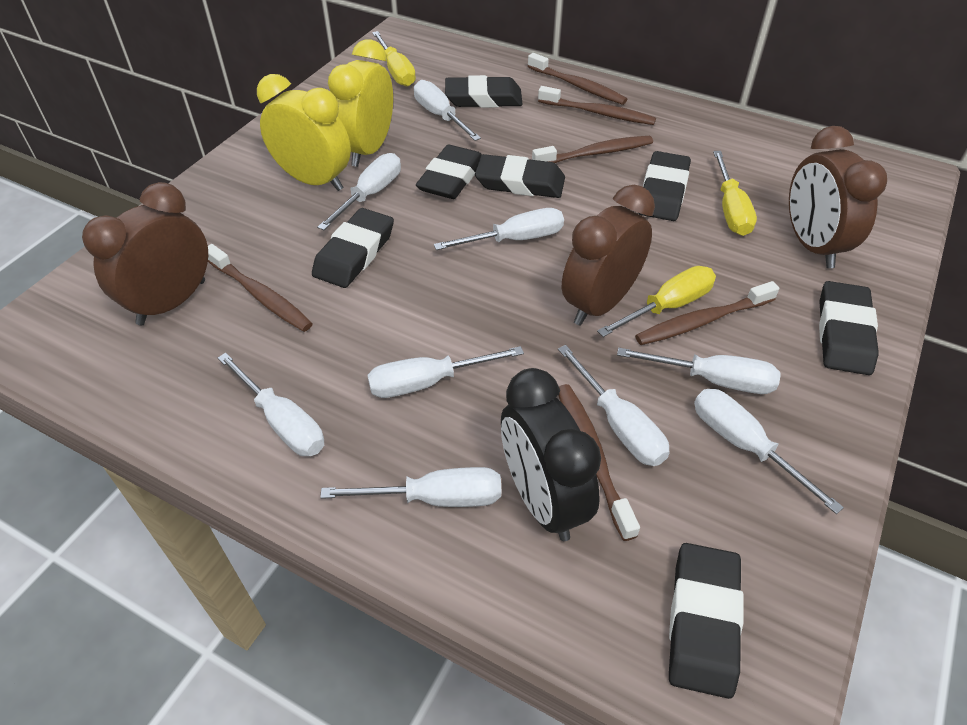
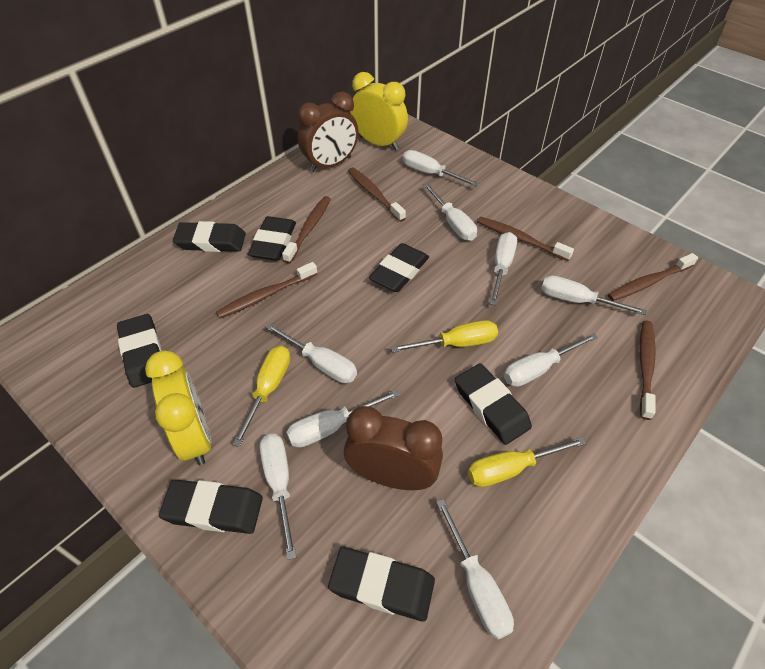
black clock: [501,368,601,541] = 1 -> none = 0
brown clock: [82,182,208,325] [562,185,655,326] [789,126,887,268] = 3 -> [298,92,359,172] [344,406,443,490] = 2

